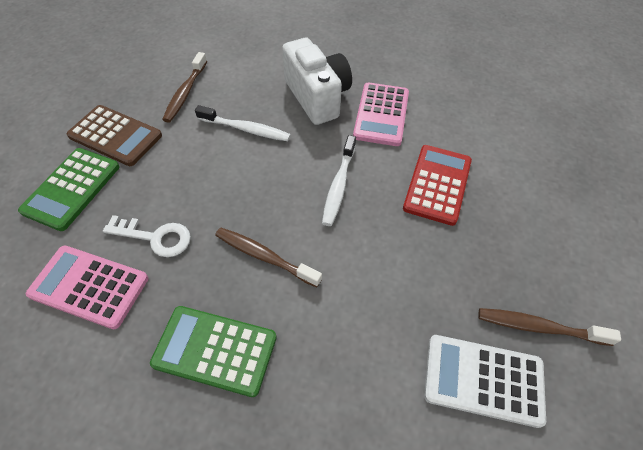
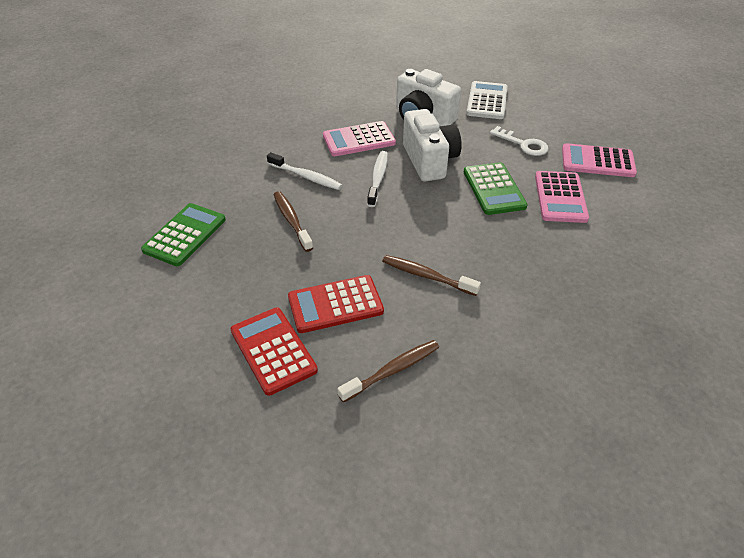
brown calculator: [67,105,162,166] = 1 -> none = 0
pink calculator: [26,246,148,329] [353,82,409,146] = 2 -> [323,121,396,156] [535,171,589,223] [562,143,637,177] = 3
red calculator: [403,145,472,226] = 1 -> [231,307,318,396] [288,275,384,333] = 2
white camera: [282,38,352,125] = 1 -> [396,69,461,126] [403,109,462,182] = 2

